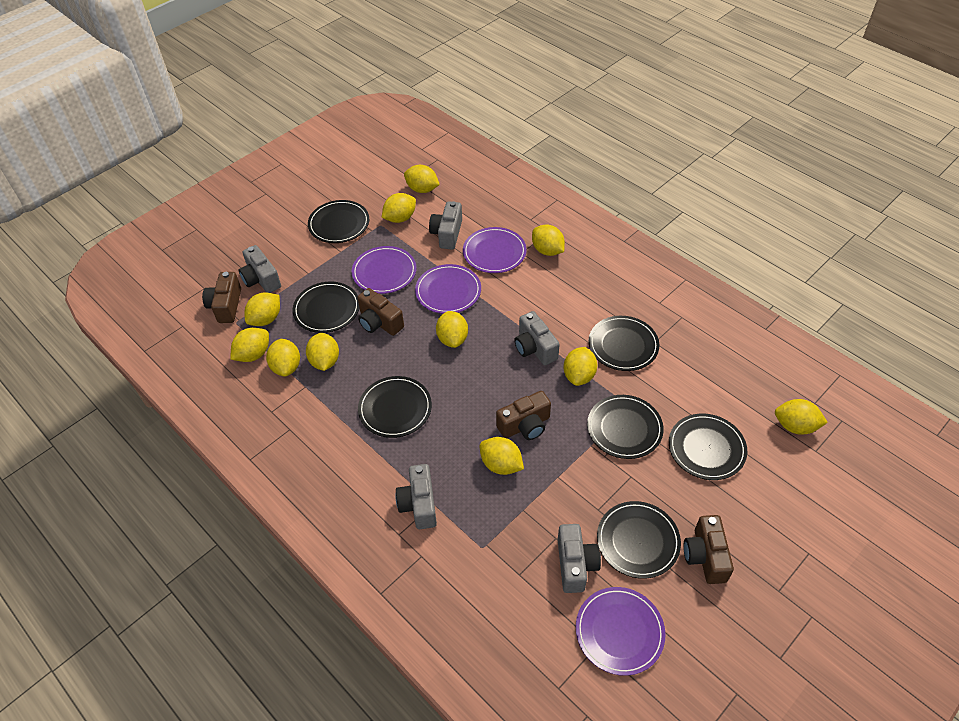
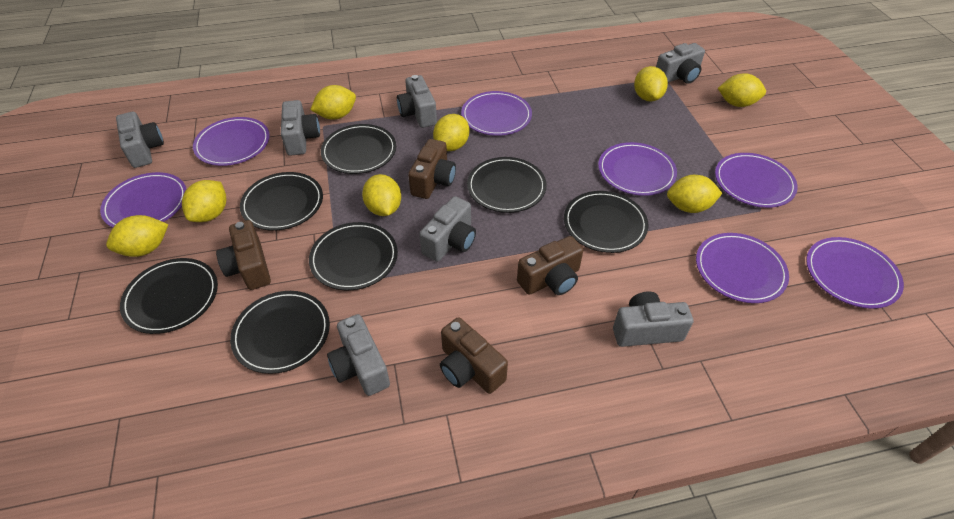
grey camera: [239,245,281,293] [395,464,437,529] [429,201,462,249] [514,311,560,365] [558,524,601,593] = 5 -> [116,112,164,168] [281,100,320,156] [327,314,390,396] [397,75,437,128] [419,196,476,262] [613,291,693,347] [656,43,705,84] = 7
purple plate: [352,246,416,294] [415,264,481,314] [463,227,527,273] [576,587,665,676] = 4 -> [100,172,186,228] [193,117,270,166] [461,91,532,136] [598,142,677,196] [696,233,789,303] [715,153,798,208] [806,237,904,309] = 7
yellow lemon: [230,328,269,362] [244,292,280,326] [266,339,300,377] [306,333,339,371] [382,193,416,223] [404,165,440,193] [436,311,468,348] [480,437,524,475] [532,224,565,256] [564,347,597,386] [775,399,828,434] = 11 -> [106,215,168,257] [182,180,226,222] [310,85,356,120] [362,174,401,216] [433,114,469,151] [634,66,668,101] [667,175,722,213] [718,73,766,107] = 8

